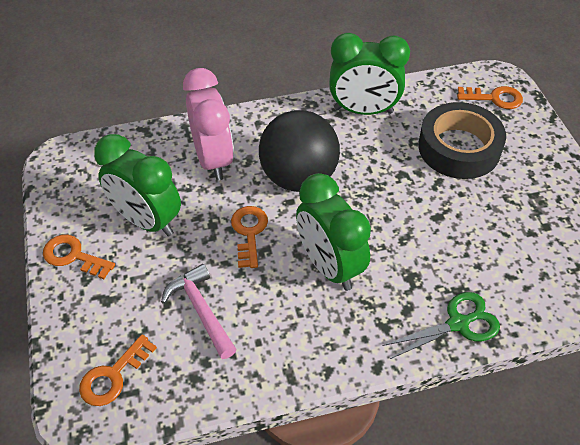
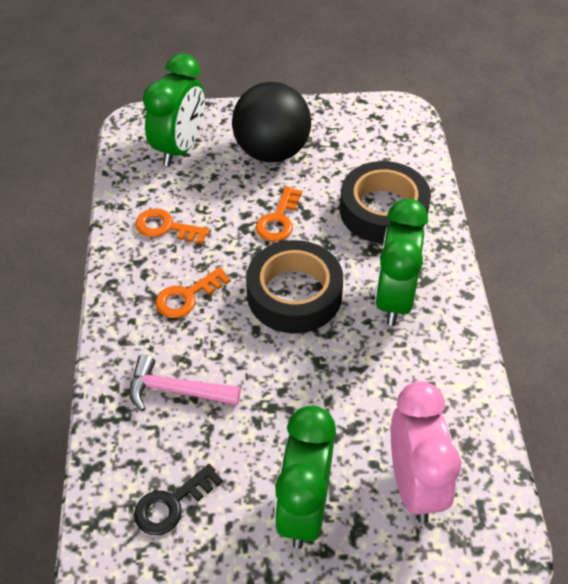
black key: none = 0 -> [134,464,223,535] = 1
black tape: [418,102,506,179] = 1 -> [246,240,343,333] [340,161,431,244] = 2
green scissors: [383,292,500,359] = 1 -> none = 0
orange key: [43,235,115,279] [79,334,157,406] [231,206,268,268] [457,86,523,109] = 4 -> [135,208,209,244] [155,267,231,318] [256,186,302,242] = 3

